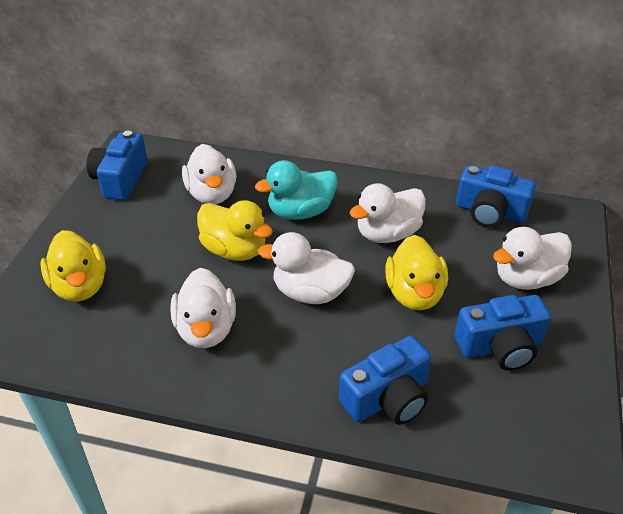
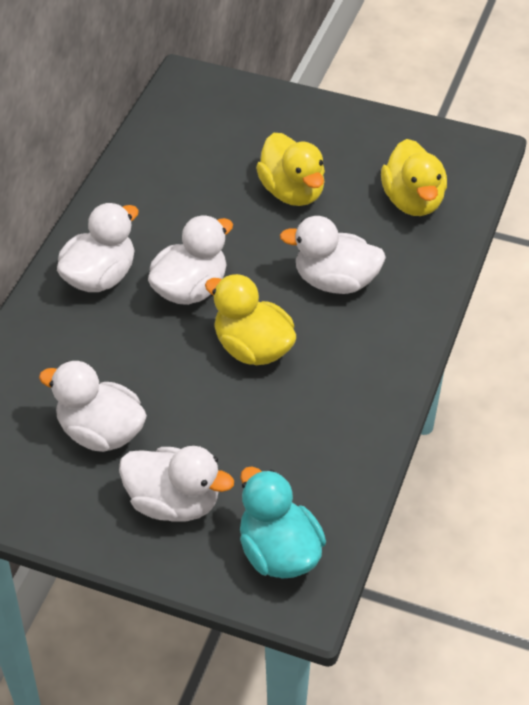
blue camera: [86,131,147,200] [339,336,431,425] [455,295,551,371] [456,165,536,227] = 4 -> none = 0

